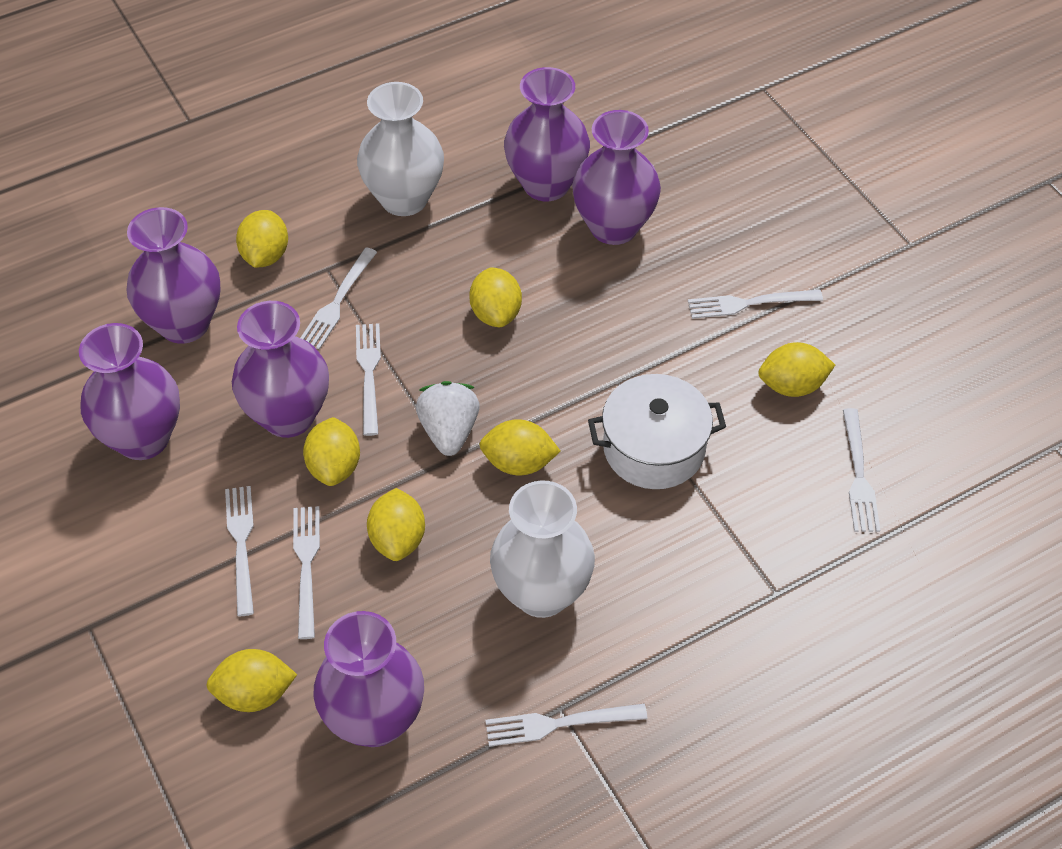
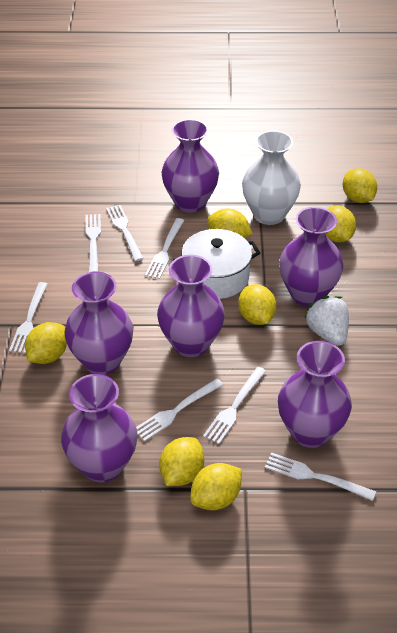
white vase: [357,82,444,216] [490,481,595,618] = 2 -> [242,130,301,225] = 1

